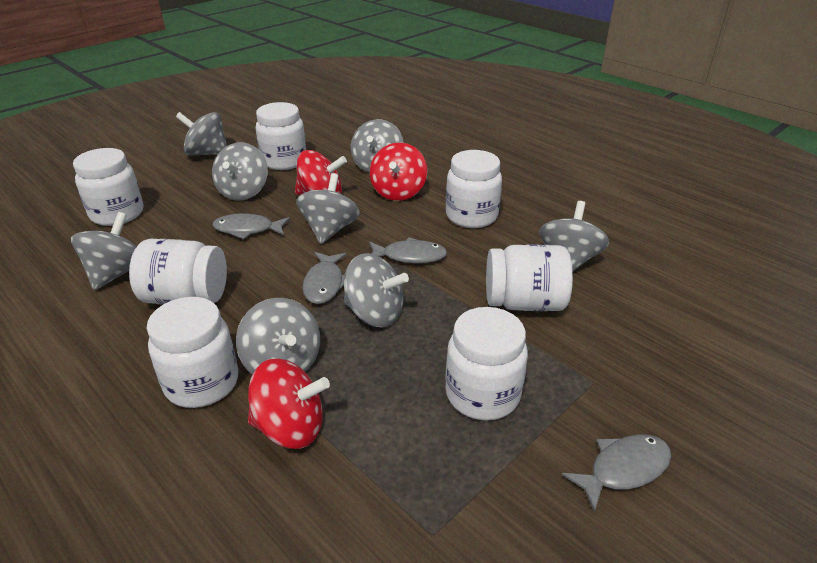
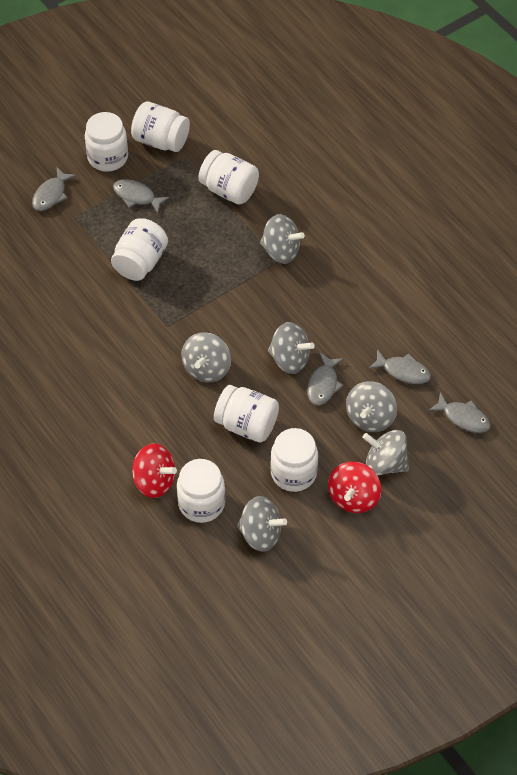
grey fish: [213,213,290,239] [303,252,346,304] [369,237,447,264] [562,435,671,513] = 4 -> [32,168,76,211] [113,179,169,213] [307,353,344,405] [368,349,431,384] [428,392,491,433] = 5
grey spinning top: [71,212,137,290] [176,112,227,156] [212,142,268,201] [236,298,320,375] [296,173,360,244] [344,253,409,327] [351,119,404,173] [539,201,609,271] = 8 -> [181,332,231,382] [237,496,287,552] [260,214,305,264] [268,322,315,374] [346,381,397,432] [363,430,409,476] = 6
red spinning top: [248,359,330,449] [295,150,347,195] [370,143,427,201] = 3 -> [132,443,177,498] [328,462,381,513] = 2

